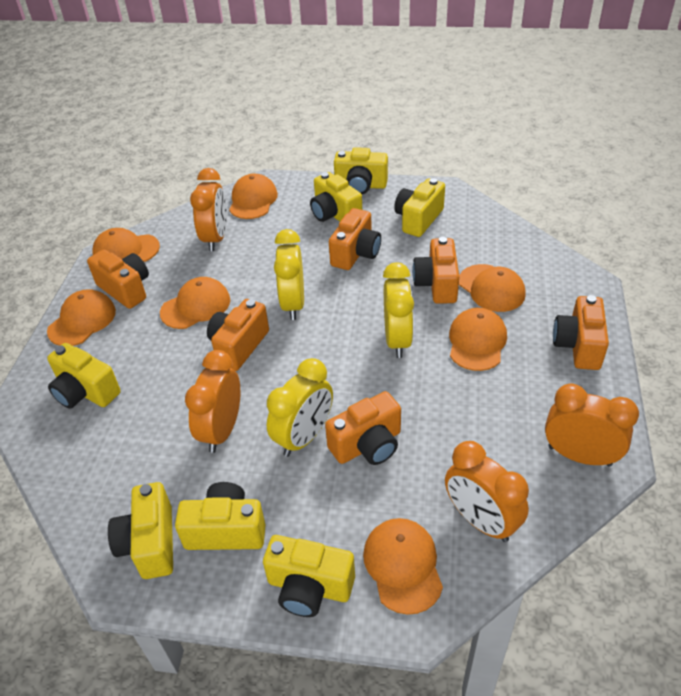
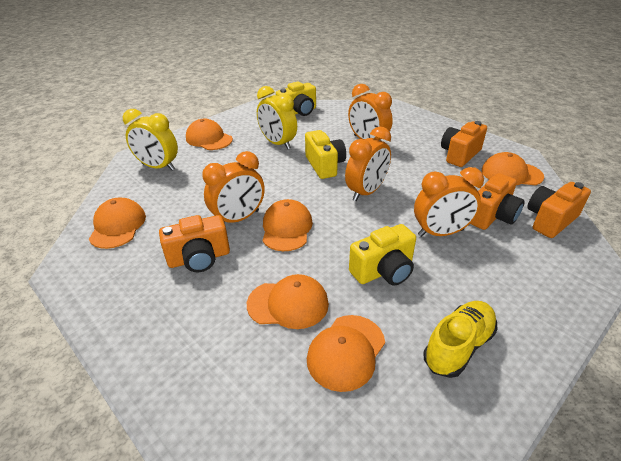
orange camera: [87,249,149,309] [207,299,269,371] [325,391,401,465] [329,208,381,270] [412,237,459,304] [553,295,609,370] = 6 -> [159,215,230,272] [441,121,487,167] [470,173,525,230] [527,182,591,238] = 4
orange cap: [47,289,116,346] [92,228,160,262] [160,277,230,329] [229,174,278,219] [363,518,443,615] [449,308,507,371] [459,264,526,312] = 7 -> [89,198,146,249] [186,119,233,150] [247,274,329,329] [262,199,313,251] [307,315,385,392] [482,152,544,185] = 6
yellow camera: [47,343,121,409] [108,482,173,579] [175,482,266,550] [263,535,355,617] [310,172,362,222] [334,147,388,194] [394,178,445,237] = 7 -> [276,81,316,116] [305,130,346,179] [349,224,416,286] = 3
yellow clock: [267,358,333,457] [274,229,304,320] [383,262,414,358] = 3 -> [123,109,178,171] [257,86,297,149] = 2
yellow shoe: none = 0 -> [423,301,497,378] = 1

